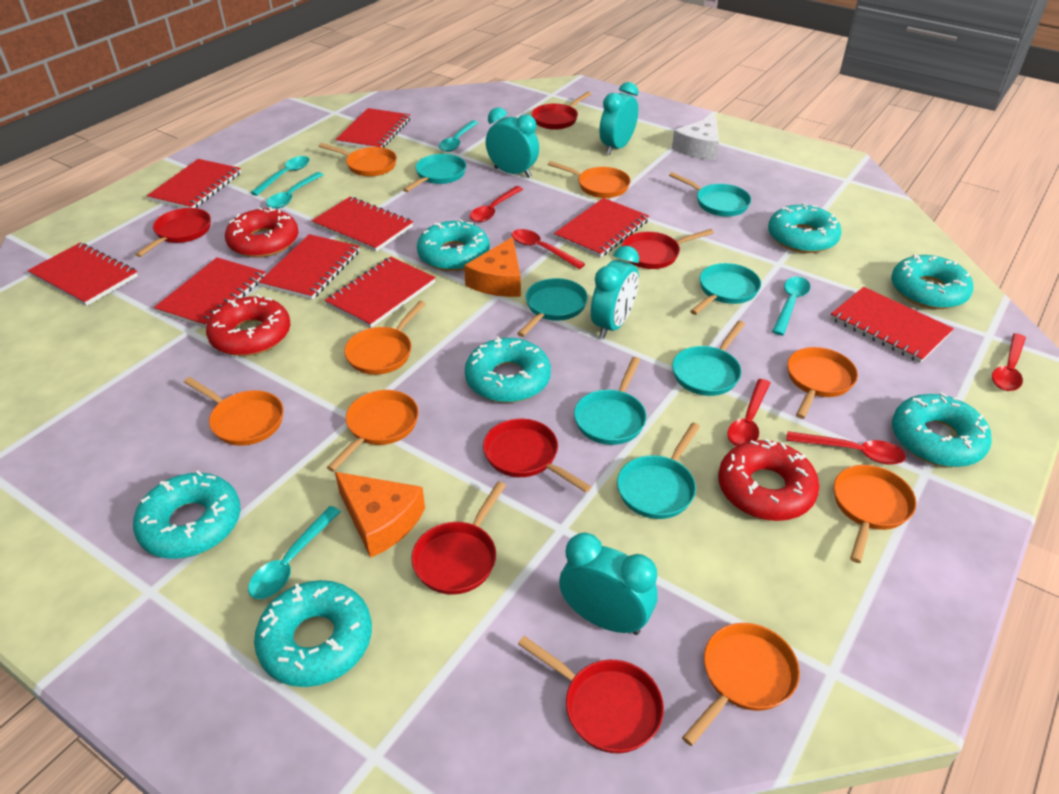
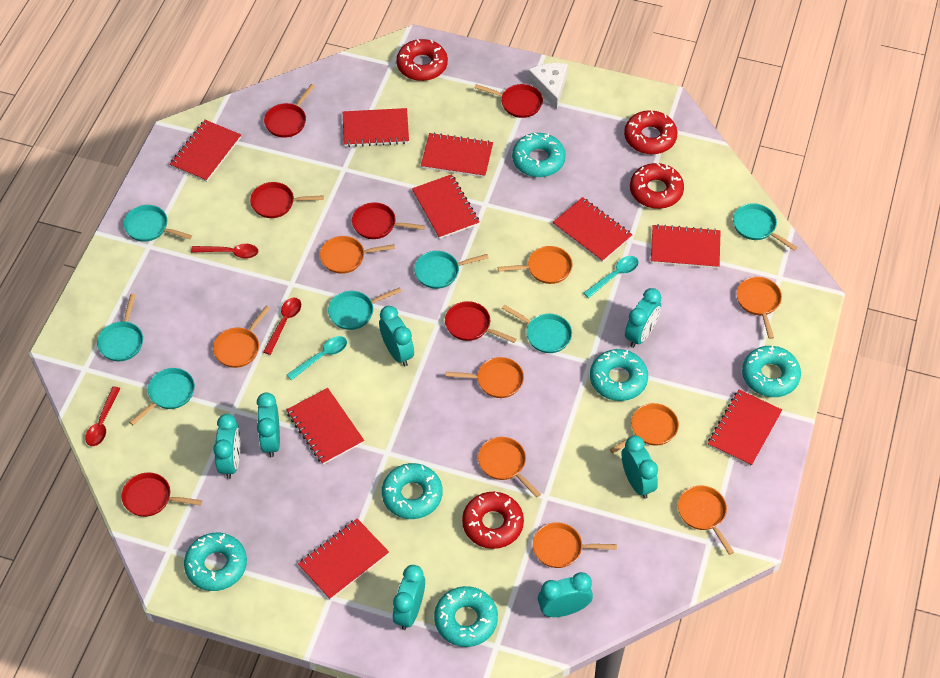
orange cheese: [335,472,425,558] [464,237,521,297] = 2 -> none = 0
orange pan: [184,377,284,446] [319,143,397,177] [327,390,419,472] [344,301,426,375] [548,161,631,198] [682,623,800,746] [787,347,858,419] [834,465,916,563] = 8 -> [213,306,270,368] [320,236,395,274] [445,357,524,398] [478,437,541,498] [498,246,573,284] [533,522,617,568] [610,403,679,454] [678,485,734,555] [737,277,782,339] = 9
red donut: [206,294,290,356] [225,207,298,258] [718,439,819,521] = 3 -> [396,39,448,81] [462,492,524,549] [624,110,677,154] [630,163,684,209] = 4
red spoon: [470,186,523,222] [512,229,585,269] [727,379,770,446] [786,431,906,465] [992,333,1026,391] = 5 -> [85,386,121,446] [191,244,258,258] [263,298,301,355] = 3
turquoise clock: [486,107,539,178] [559,532,658,635] [591,246,639,339] [599,82,638,155] = 4 -> [213,414,241,479] [257,392,280,457] [379,306,414,366] [393,565,425,630] [538,572,593,617] [621,436,658,499] [625,288,661,348] = 7
turquoise donut: [133,471,241,559] [254,580,372,687] [417,219,490,271] [465,336,551,403] [768,203,842,253] [891,254,973,309] [892,392,992,467] = 7 -> [184,533,247,591] [382,463,442,519] [434,586,498,647] [512,133,566,177] [590,349,648,401] [742,345,801,397] = 6
turquoise spoon: [248,506,341,599] [250,156,310,196] [266,172,324,208] [439,120,478,152] [772,277,811,336] = 5 -> [287,336,347,380] [584,256,639,298] = 2

